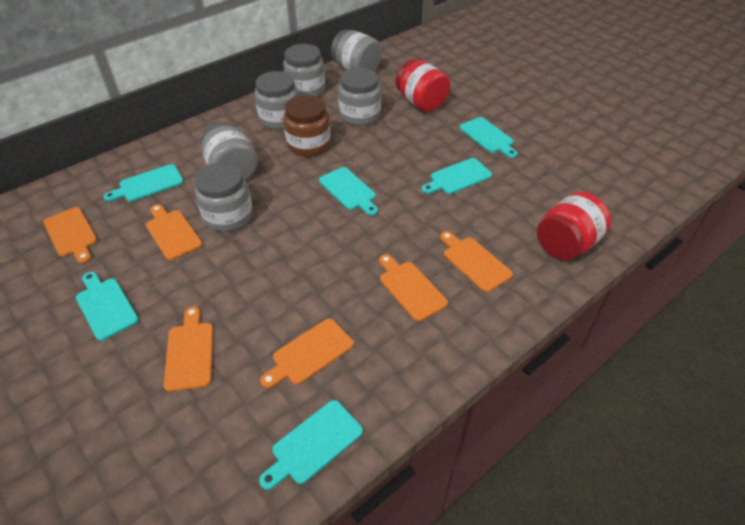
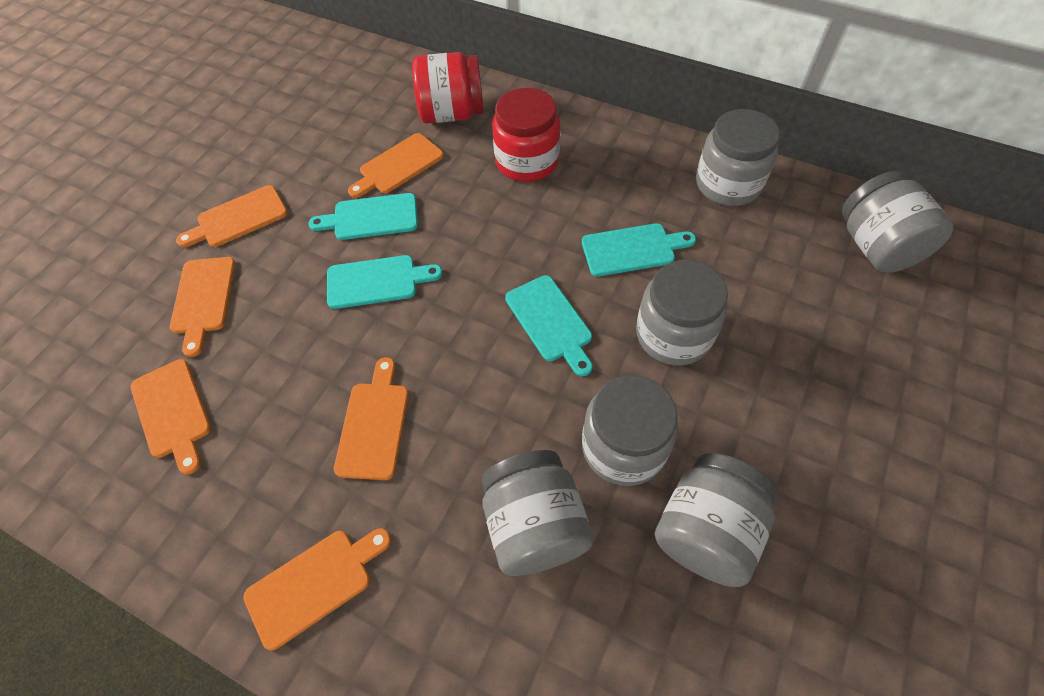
brown jar: [283,95,330,156] = 1 -> none = 0
turquoise cutting board: [76,272,139,341] [104,164,184,202] [259,400,363,490] [319,167,378,216] [422,158,492,194] [460,117,517,158] = 6 -> [308,193,418,240] [327,255,442,309] [505,275,593,376] [582,223,696,276] = 4

